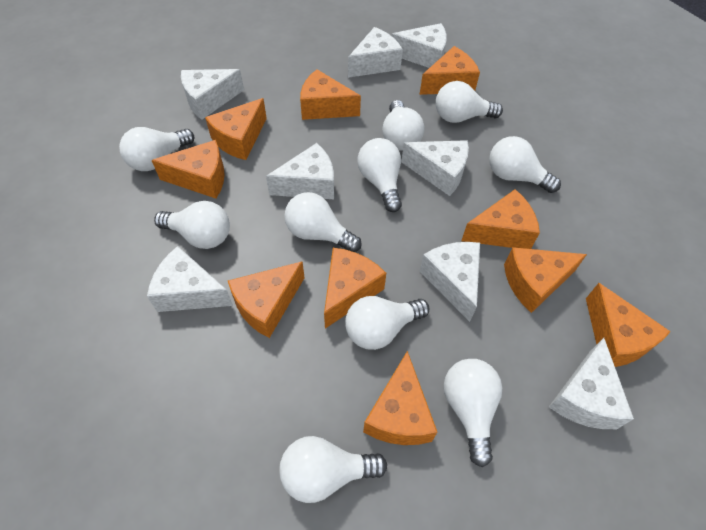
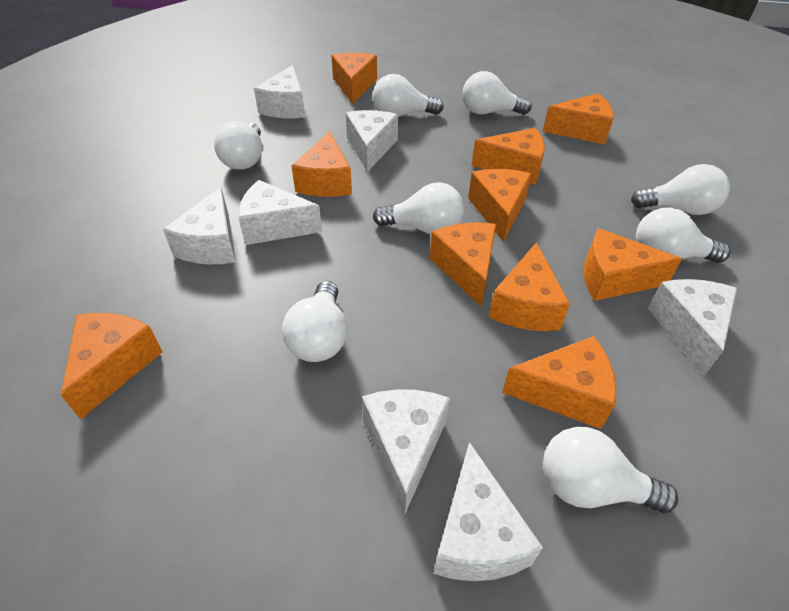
white cheese: [147,246,233,312] [181,69,244,120] [266,143,334,199] [348,27,403,78] [392,23,447,68] [401,140,469,196] [420,242,480,322] [549,338,634,429] = 8 -> [163,187,236,264] [238,180,322,245] [254,65,305,118] [346,110,398,172] [362,389,450,514] [433,442,543,581] [648,279,737,376] = 7
white light bulb: [119,127,194,171] [154,201,230,249] [279,436,387,503] [284,192,361,252] [345,296,429,350] [357,138,402,212] [382,100,425,151] [436,81,503,123] [444,359,502,467] [489,136,561,193] = 10 -> [214,122,262,170] [282,281,348,362] [373,74,443,117] [373,182,464,235] [462,71,532,115] [543,427,678,513] [631,164,730,215] [636,208,731,263] = 8

